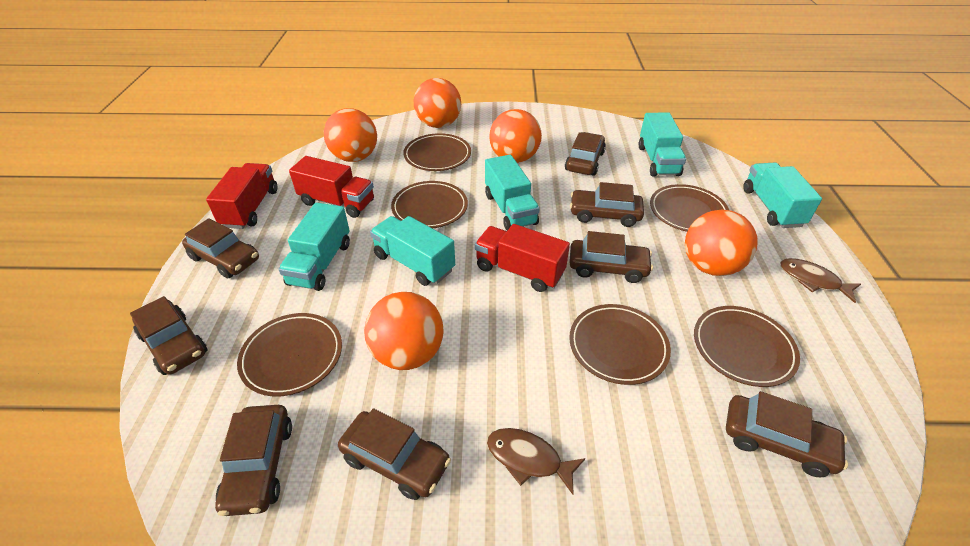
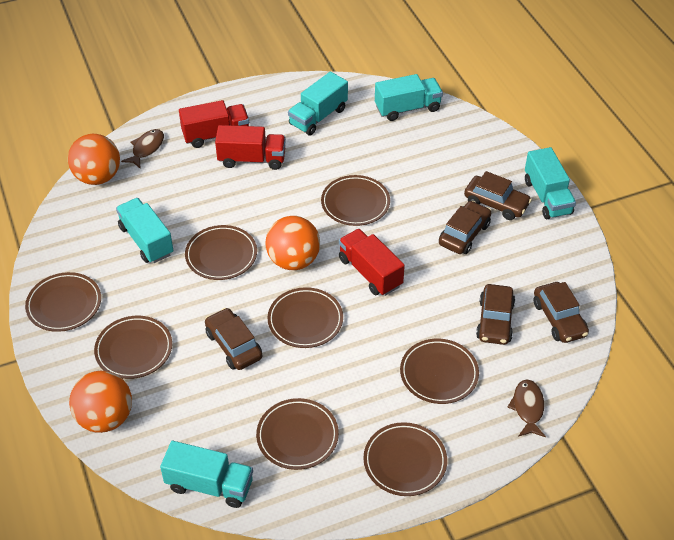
brown car: [130,296,207,375] [182,218,259,279] [215,405,292,516] [338,408,451,500] [565,132,606,176] [569,231,653,283] [570,182,644,227] [726,391,848,478] = 8 -> [205,308,262,370] [439,201,491,254] [464,171,532,220] [476,284,515,345] [533,282,589,343] = 5
brown plate: [237,313,342,396] [391,181,468,228] [403,133,471,171] [569,304,671,385] [650,184,729,232] [694,306,800,387] = 6 -> [25,272,101,332] [94,316,172,379] [185,225,257,280] [256,398,339,470] [267,287,343,348] [321,175,390,226] [363,422,447,496] [400,339,479,404] = 8
orange ball: [324,108,377,162] [364,292,443,370] [414,78,461,128] [489,109,542,163] [685,209,758,276] = 5 -> [68,134,120,185] [69,371,132,433] [266,216,320,270] = 3

